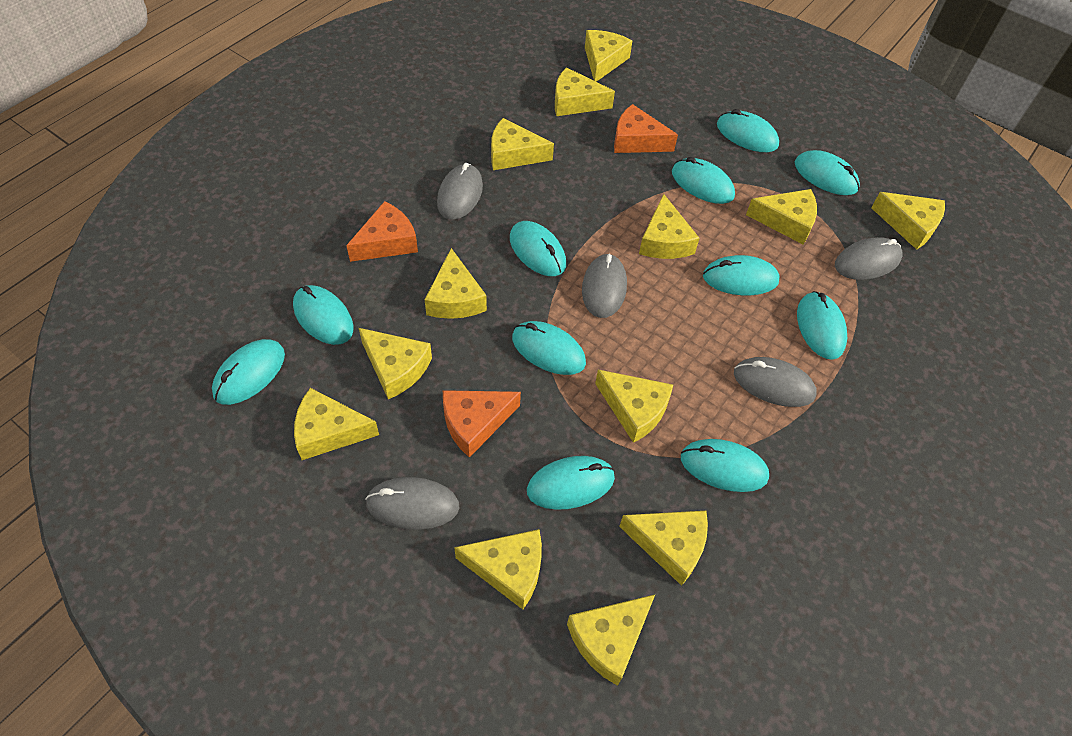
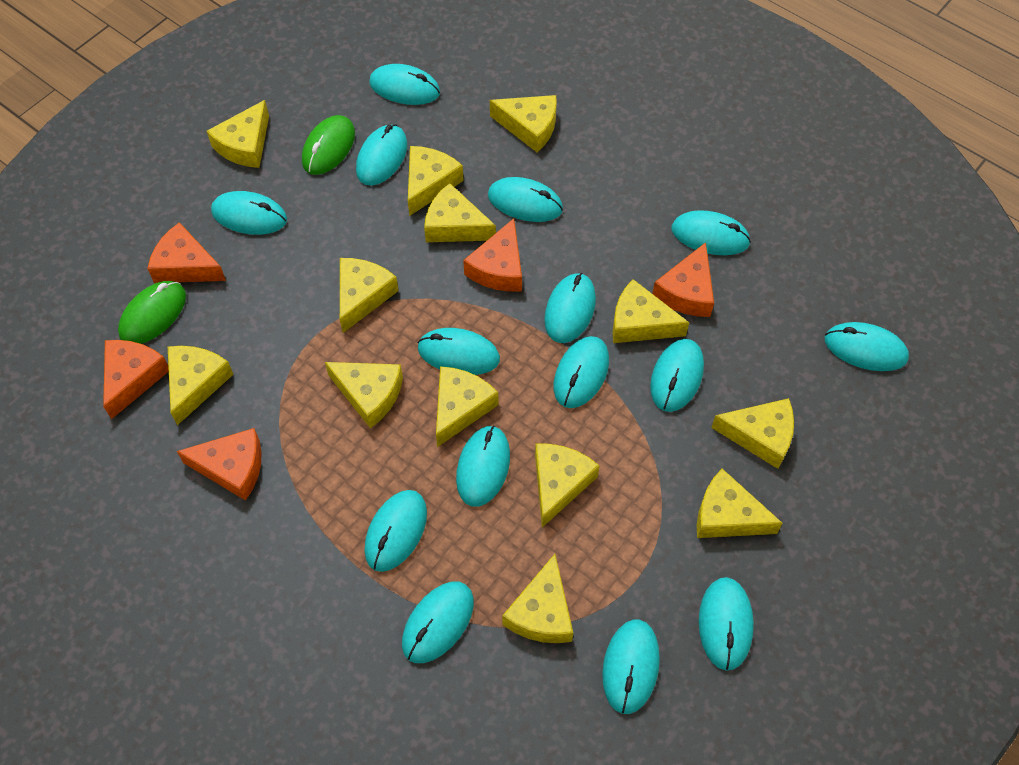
green mouse: none = 0 -> [118,281,186,344] [302,115,355,175] = 2
grey mouse: [365,477,459,530] [437,163,483,220] [582,253,627,318] [734,357,817,407] [835,237,903,280] = 5 -> none = 0
orange cheese: [346,201,418,262] [443,390,521,458] [614,104,678,153] = 3 -> [103,340,169,419] [147,222,226,283] [177,428,262,501] [463,218,522,292] [652,242,714,317] = 5
turquoise mouse: [212,339,285,405] [293,285,354,345] [510,221,566,276] [512,321,586,375] [527,456,615,510] [672,157,735,204] [681,439,769,492] [703,255,780,295] [717,109,779,152] [795,150,860,195] [797,291,847,360] = 11 -> [211,191,287,235] [356,125,407,185] [364,490,427,572] [369,64,440,105] [402,582,474,663] [417,328,500,375] [456,426,510,507] [488,177,563,222] [544,273,596,343] [554,336,609,408] [602,620,660,714] [650,339,704,412] [672,210,751,255] [699,577,754,671] [825,322,909,371] = 15

